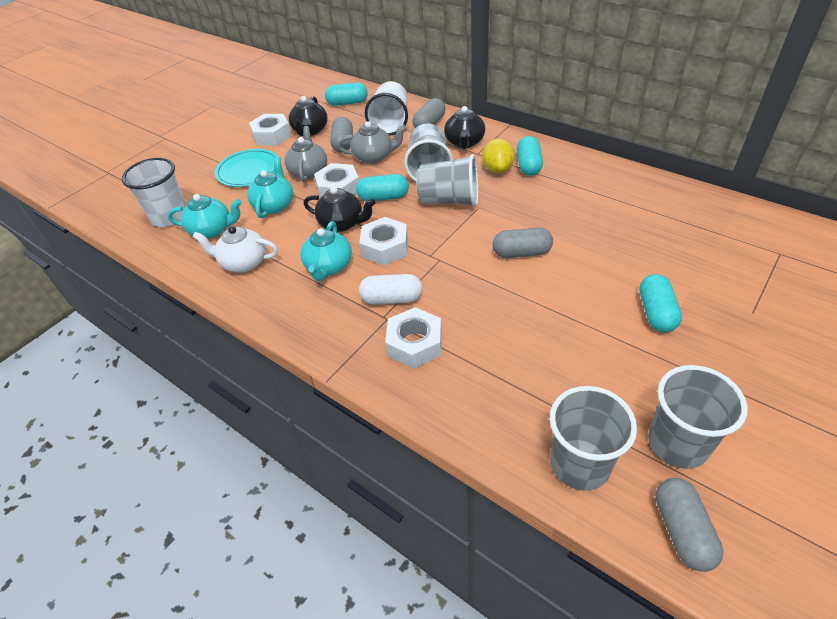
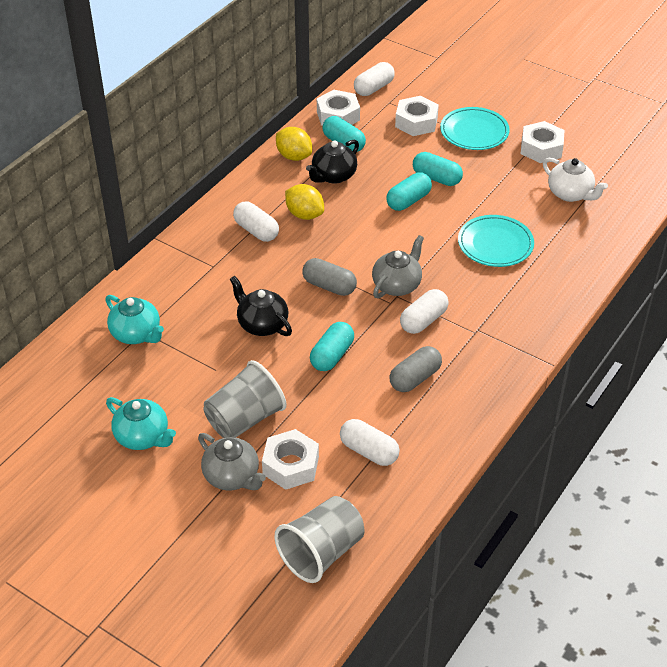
black teapot: [289,96,328,136] [304,187,375,232] [444,106,485,149] = 3 -> [230,276,292,336] [306,140,359,184] = 2
grey capsule: [330,117,353,153] [412,98,445,128] [493,228,553,258] [656,478,723,572] = 4 -> [302,258,357,296] [390,346,442,392] = 2
grey cup: [404,123,453,181] [416,154,478,207] [550,386,637,491] [648,365,748,469] = 4 -> [203,360,287,438] [274,496,365,583] = 2
turquoise plate: [215,149,278,187] = 1 -> [440,107,510,150] [458,215,534,267] = 2
turquoise teapot: [168,194,242,239] [247,156,293,218] [300,221,352,281] = 3 -> [105,295,164,344] [106,397,176,450] = 2
white capsule: [359,274,423,305] = 1 -> [233,202,279,242] [340,419,400,466] [354,62,395,96] [400,289,449,334] = 4
white cup: [122,158,187,227] [365,81,408,136] = 2 -> none = 0
yellow lemon: [482,138,515,173] = 1 -> [276,127,312,161] [285,184,324,220] = 2

